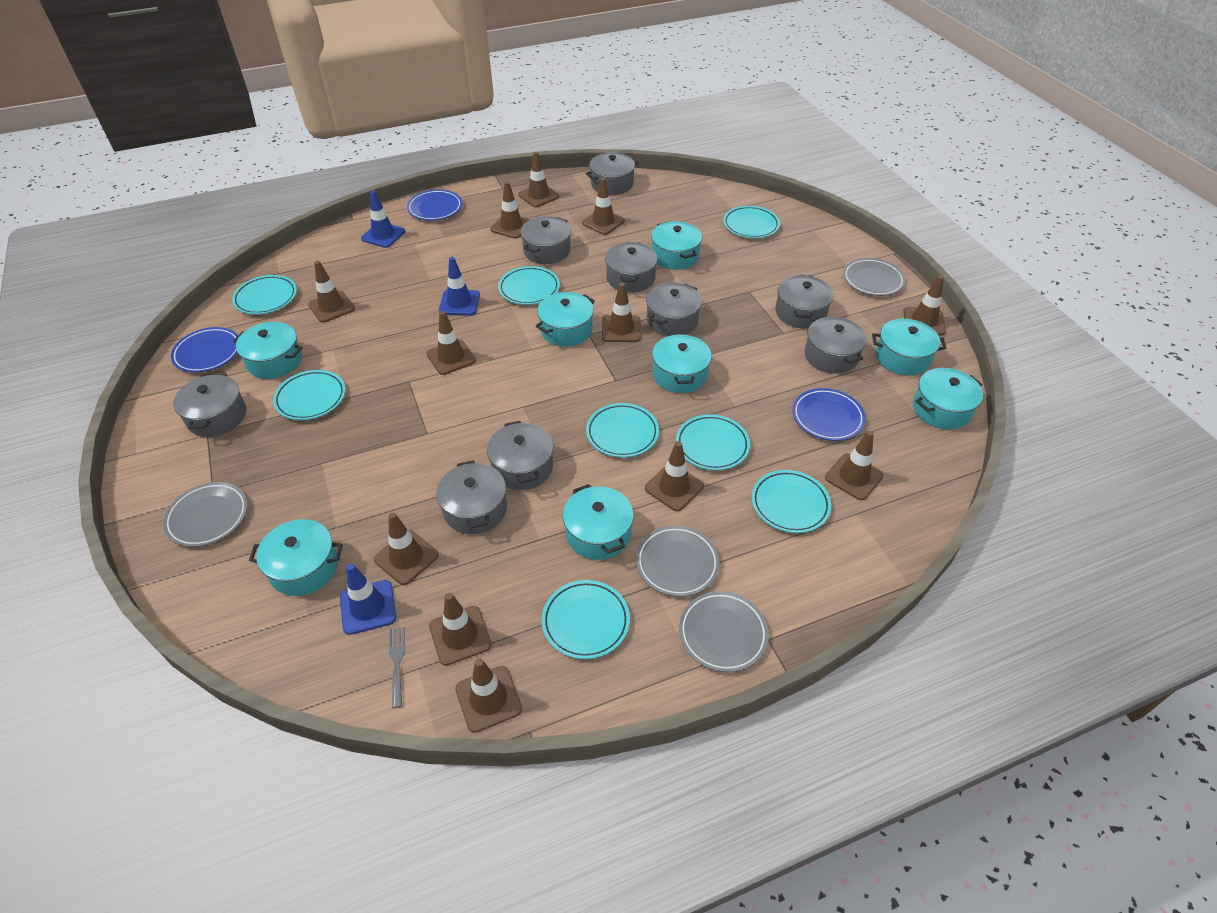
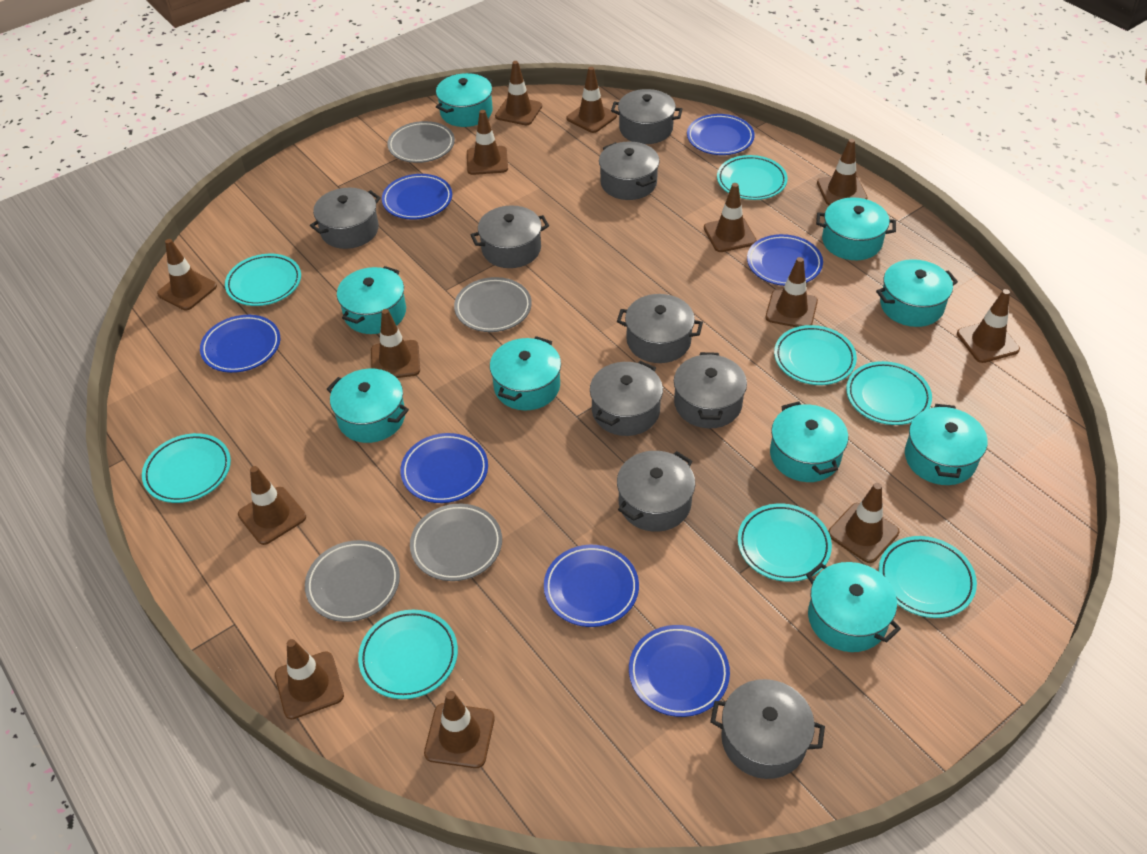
blue plate: [171,327,238,373] [407,189,462,221] [792,388,866,441] = 3 -> [200,315,280,373] [382,174,452,220] [400,433,488,503] [544,545,639,627] [629,625,730,717] [687,114,755,155] [747,234,823,286] = 7
blue traffic cone: [340,564,396,635] [361,190,405,248] [439,257,480,315] = 3 -> none = 0
brown traffic cone: [308,261,355,323] [374,513,439,585] [426,311,476,375] [429,593,492,666] [455,658,522,733] [490,182,531,239] [518,152,559,207] [582,177,625,235] [602,283,641,342] [645,441,704,511] [825,431,884,500] [903,275,946,335] = 12 -> [157,239,217,310] [238,466,306,545] [275,639,344,719] [371,309,420,378] [424,691,495,768] [467,110,508,175] [495,61,542,125] [566,67,617,133] [704,183,757,252] [766,257,818,327] [817,139,868,205] [828,483,899,563] [957,289,1020,363] = 13
grey fork: [389,627,405,708] = 1 -> none = 0
turquoise pot: [233,322,302,379] [249,519,343,596] [536,292,595,347] [563,484,634,560] [651,221,702,270] [652,333,712,393] [872,319,946,376] [913,368,983,429] = 8 -> [327,369,409,443] [337,266,406,334] [436,73,493,127] [490,336,561,410] [770,401,848,482] [806,562,901,652] [816,197,896,260] [876,259,958,327] [905,404,988,485] = 9

